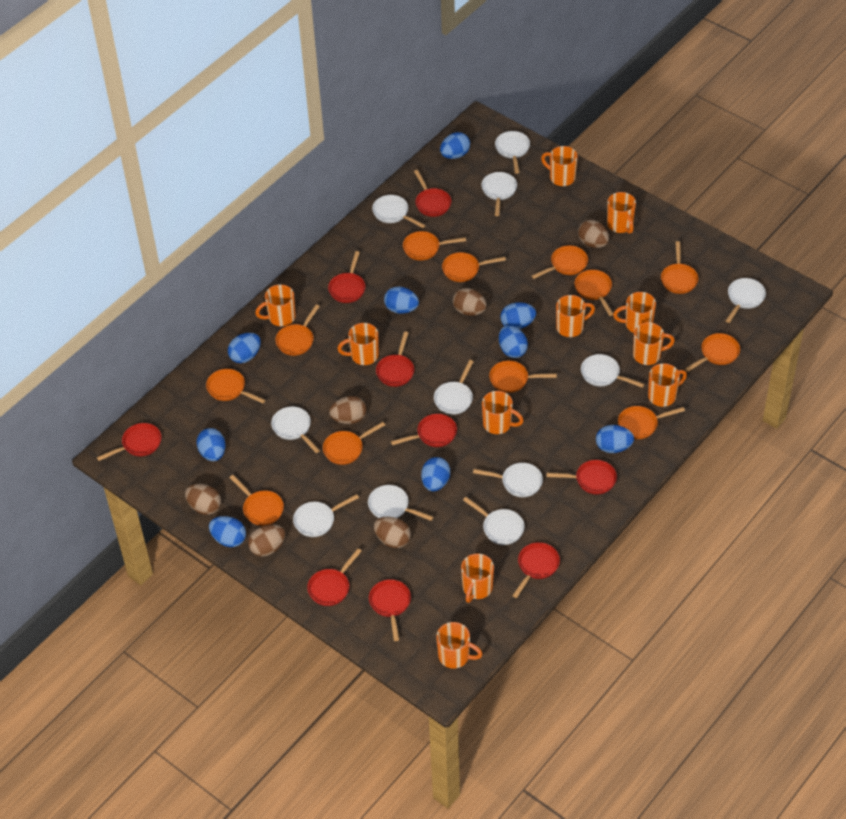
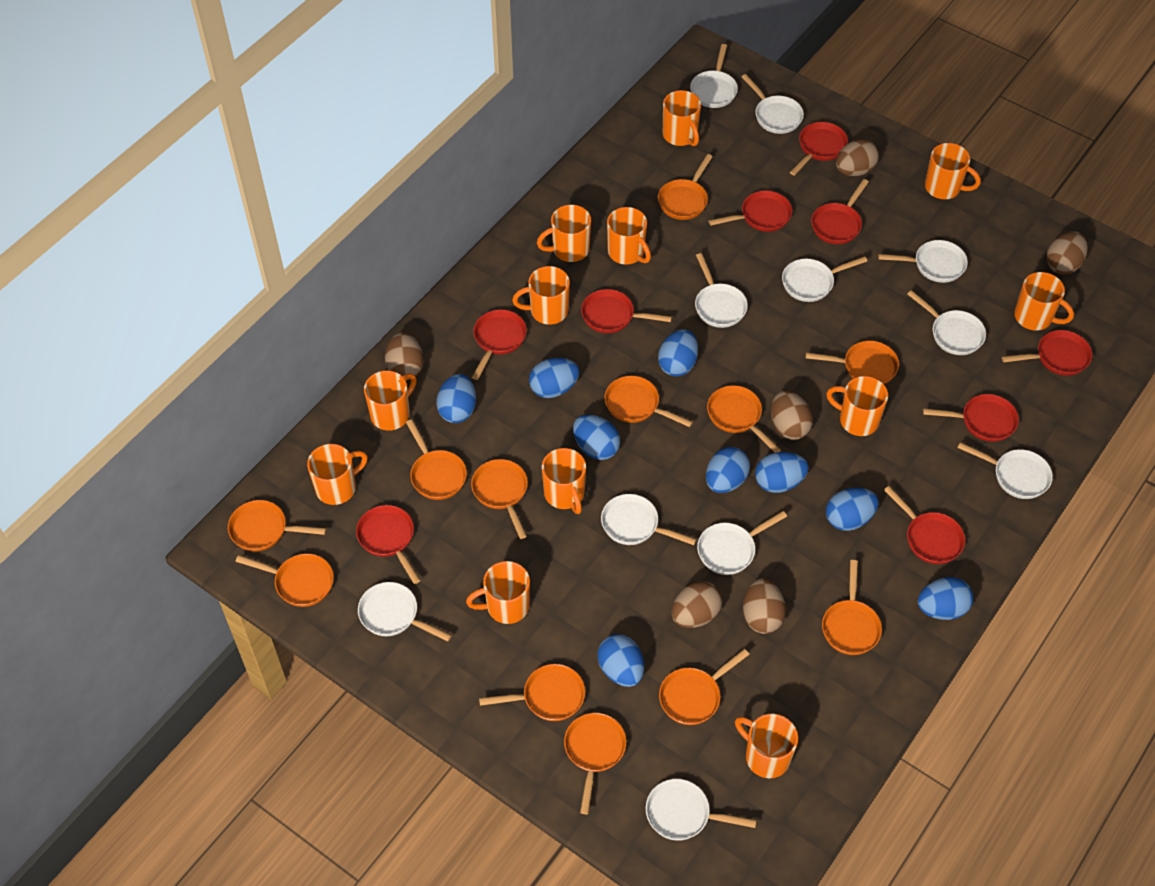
orange mug: [255,284,296,326] [337,323,379,365] [436,622,483,668] [461,553,494,603] [482,391,524,434] [541,146,578,186] [556,295,595,337] [607,192,636,234] [613,292,656,333] [633,322,675,365] [648,363,687,407] = 11 -> [307,444,368,505] [364,370,417,431] [466,561,530,624] [512,266,570,325] [537,205,591,262] [542,448,586,514] [607,207,651,265] [663,90,701,146] [735,714,798,778] [826,376,888,436] [925,143,981,199] [1014,272,1074,330] = 12

